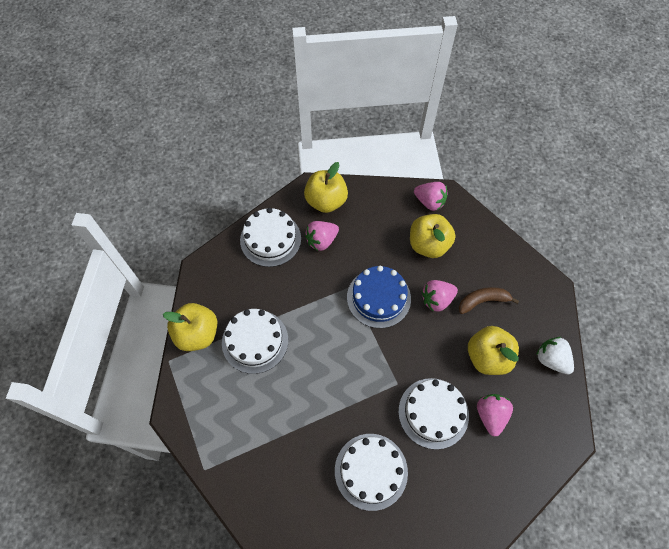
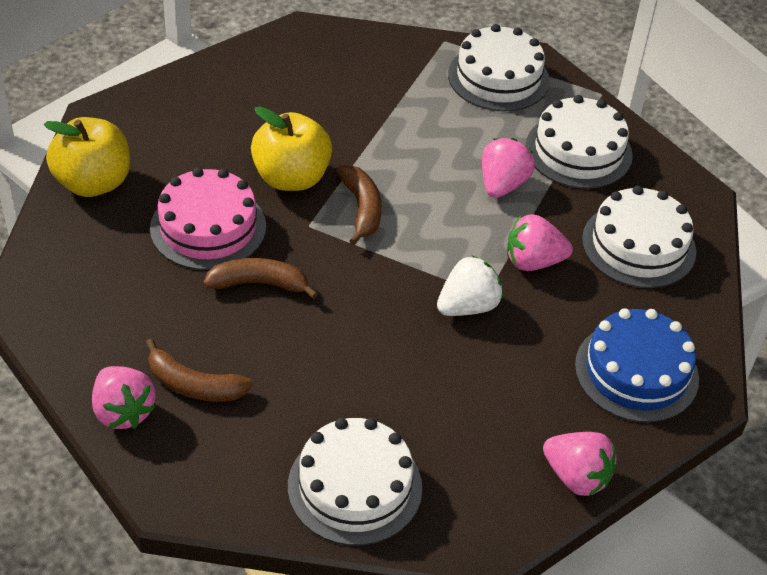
brown banana: [459,287,519,314] = 1 -> [146,339,253,402] [203,258,318,299] [336,165,382,245] = 3
pink cake: none = 0 -> [150,168,266,270] = 1
yellow apple: [163,303,217,351] [304,162,348,213] [410,214,455,258] [468,326,519,375] = 4 -> [44,117,130,197] [251,106,332,191] = 2

